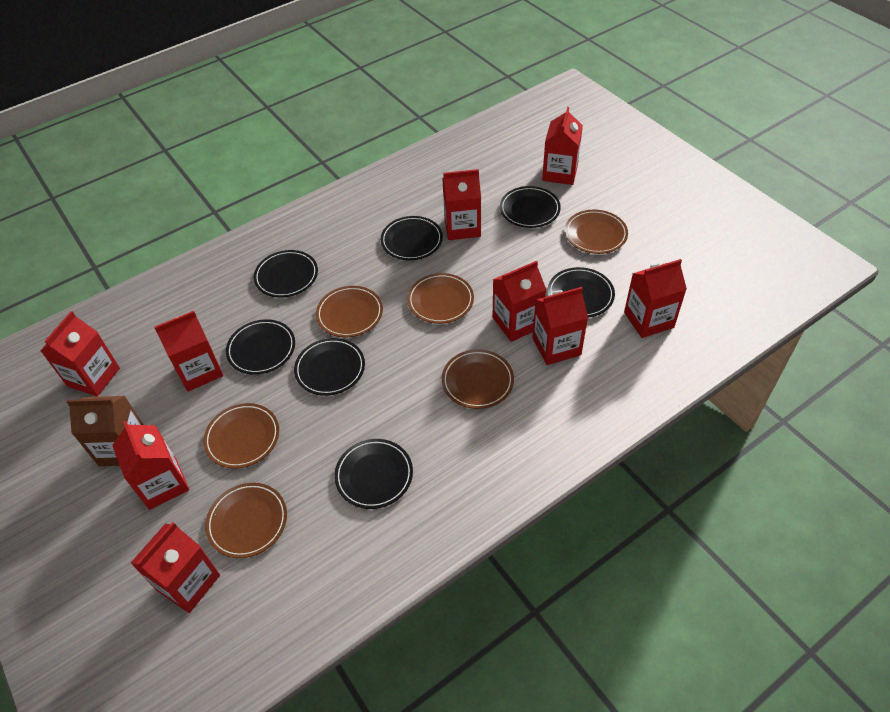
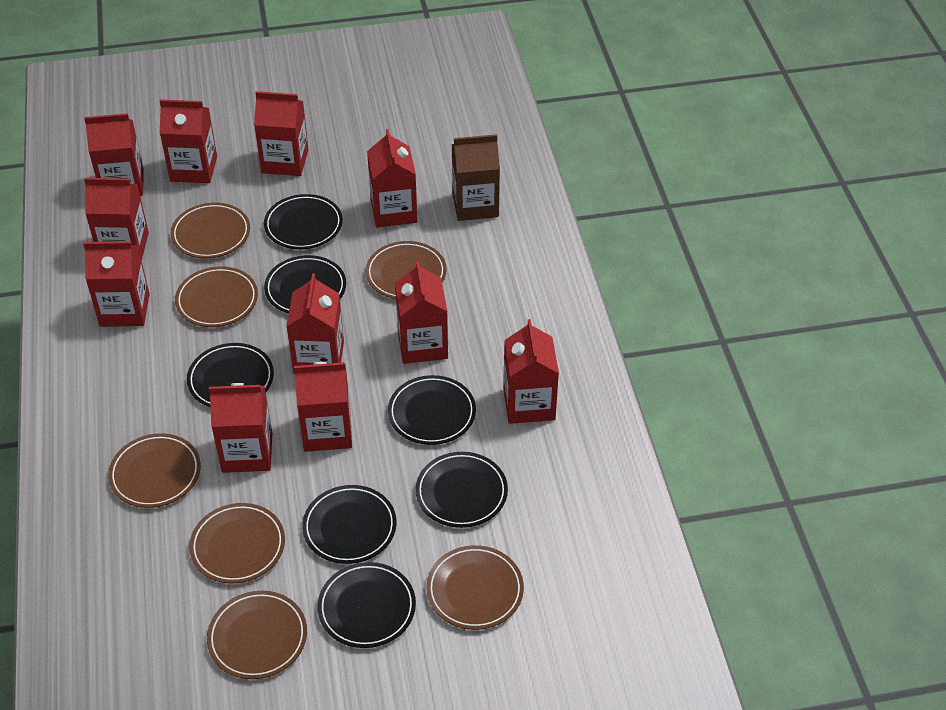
brown plate: [203,403,279,469] [205,483,287,558] [316,286,383,337] [407,273,474,324] [442,349,514,409] [565,210,628,254] = 6 -> [108,433,201,508] [171,203,250,258] [175,266,258,327] [189,503,285,583] [207,591,307,679] [365,241,447,299] [426,545,524,630] = 7
red carton: [40,311,120,397] [112,421,189,510] [131,522,220,613] [154,311,223,392] [442,169,481,240] [493,261,546,342] [532,287,588,365] [542,107,583,185] [624,259,687,338] = 9 -> [83,241,150,327] [84,113,144,196] [84,178,149,261] [160,99,217,183] [209,383,272,473] [254,91,309,176] [286,273,344,374] [294,362,352,452] [367,129,418,228] [395,261,448,364] [503,319,559,424] = 11

